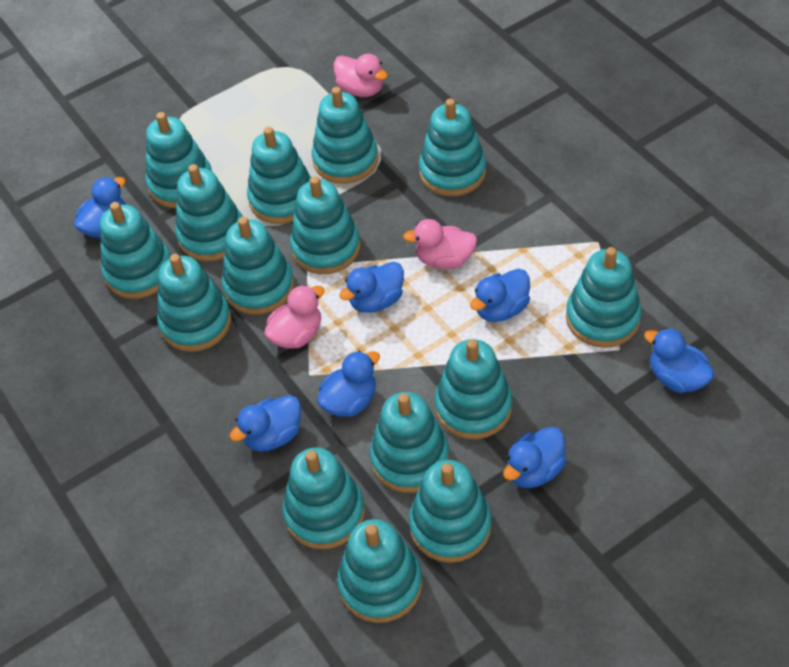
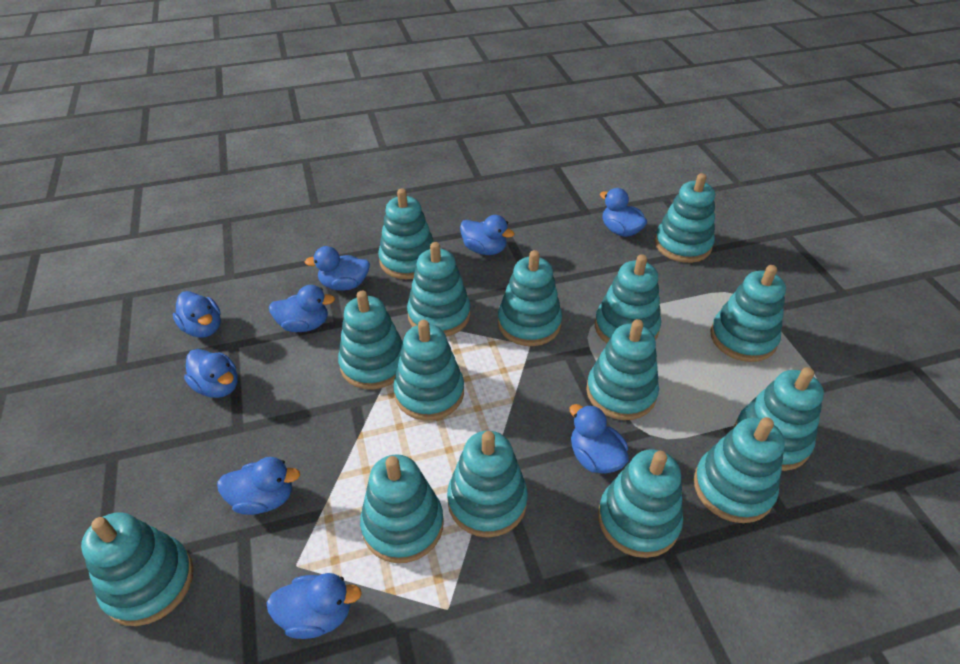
blue duck: [74,177,126,238] [230,395,301,452] [317,351,380,417] [339,262,404,313] [470,269,530,322] [503,427,567,488] [644,328,714,393] = 7 -> [173,291,221,338] [184,349,238,398] [217,457,300,515] [266,573,362,639] [269,285,335,332] [305,246,370,291] [460,215,515,255] [570,404,629,474] [600,188,647,237] = 9
pink duck: [264,285,324,348] [333,54,388,97] [403,219,477,269] = 3 -> none = 0

